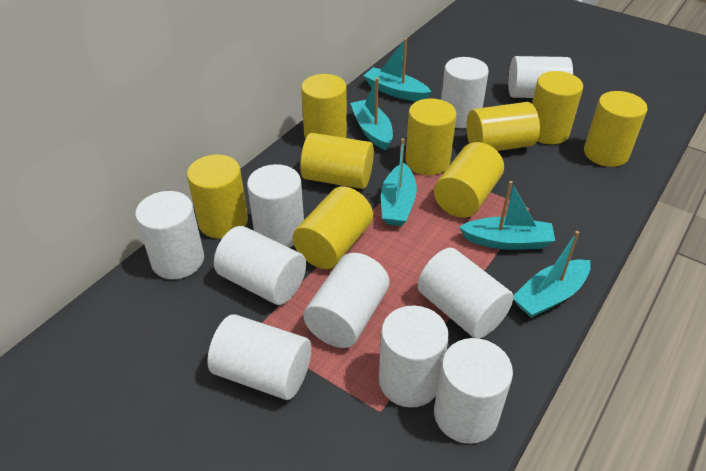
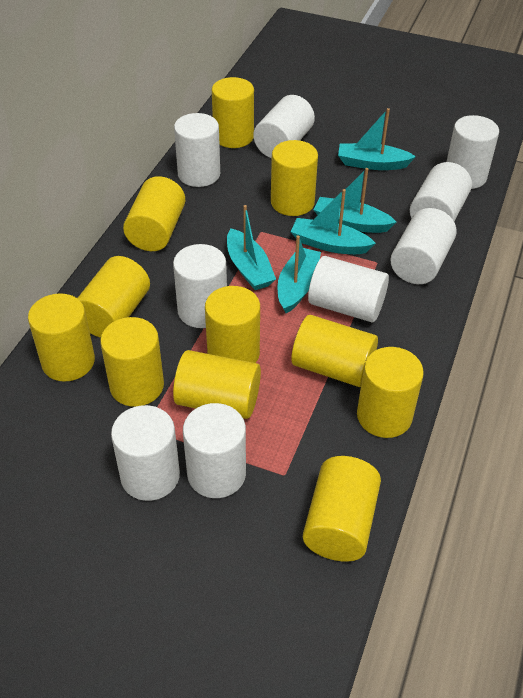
white cylinder: [135,191,204,279] [207,314,311,400] [214,226,306,305] [247,164,304,248] [304,253,389,348] [379,306,449,408] [417,248,514,339] [434,338,513,444] [441,57,489,128] [508,56,573,98] = 10 -> [111,405,180,501] [173,244,227,328] [174,113,220,187] [183,403,246,498] [253,95,315,158] [308,256,389,322] [390,208,457,284] [410,162,472,221] [447,115,499,189] = 9
yellow cylinder: [187,155,248,239] [293,186,373,269] [300,133,374,189] [301,74,347,139] [405,98,457,175] [434,142,504,218] [466,102,540,151] [532,71,583,144] [584,91,647,167] = 9 -> [28,293,95,382] [77,256,150,338] [100,317,164,407] [123,176,185,251] [173,350,261,419] [205,286,260,363] [212,77,254,148] [271,140,318,216] [291,315,378,387] [303,456,381,562] [357,347,424,438] = 11

